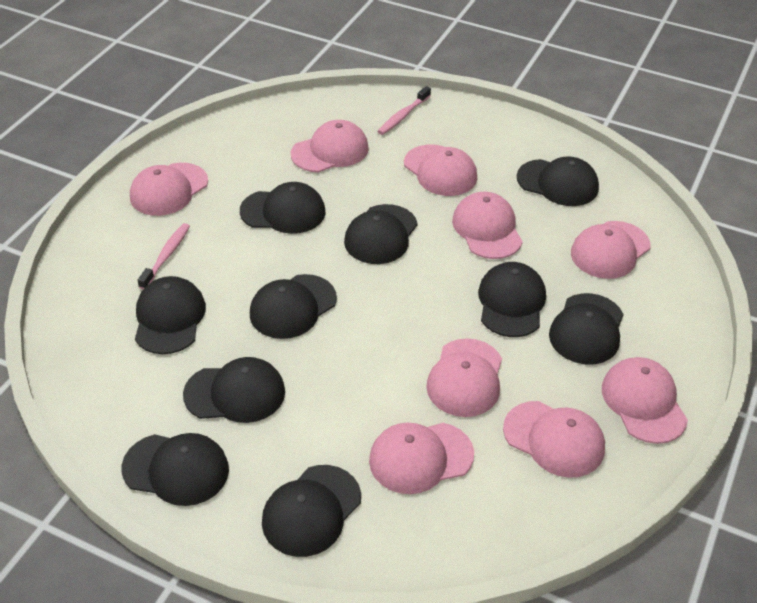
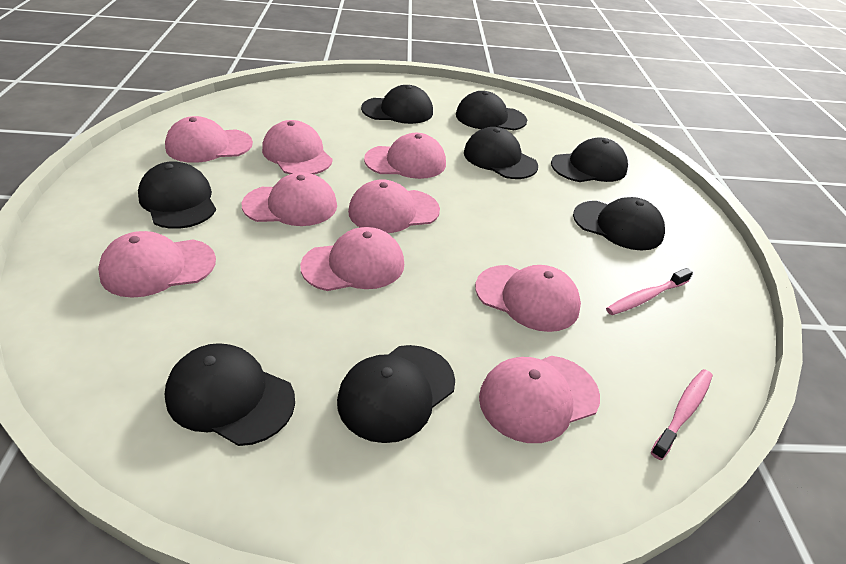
black cap: [121,433,229,506] [135,276,206,354] [183,357,285,423] [240,182,326,234] [250,274,337,339] [262,465,361,557] [344,204,418,264] [478,262,546,337] [517,157,599,206] [549,293,624,364] = 10 -> [138,161,216,229] [165,343,295,446] [337,345,455,443] [361,85,433,124] [456,91,527,130] [464,127,538,179] [551,137,628,182] [573,197,665,250] = 8

